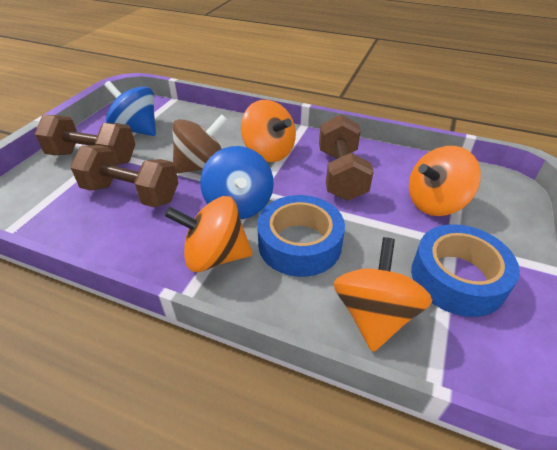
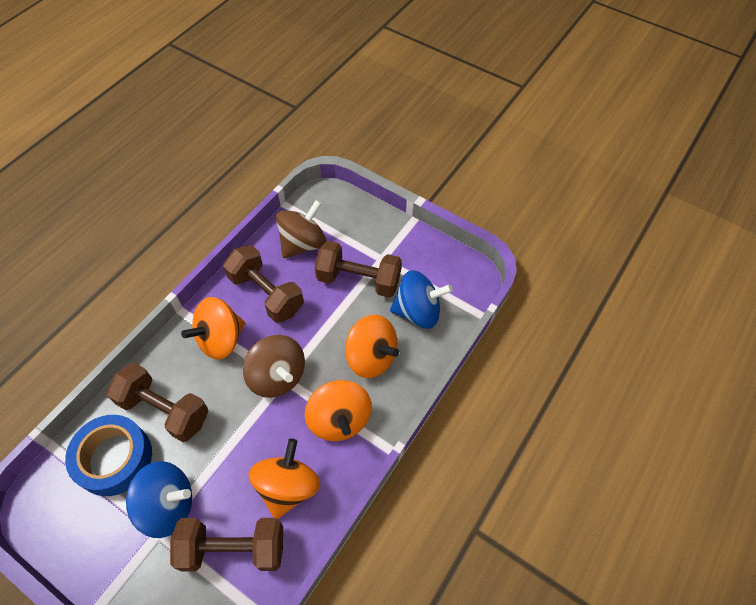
blue tape: [257,195,345,277] [411,224,520,317] = 2 -> [65,415,152,496] = 1
brown dumbbell: [35,115,135,165] [70,145,178,207] [319,115,374,201] = 3 -> [107,363,208,442] [170,518,283,571] [223,245,304,323] [315,241,402,298] = 4
brown spinning top: [172,114,227,174] = 1 -> [243,335,305,398] [276,200,326,258] = 2

